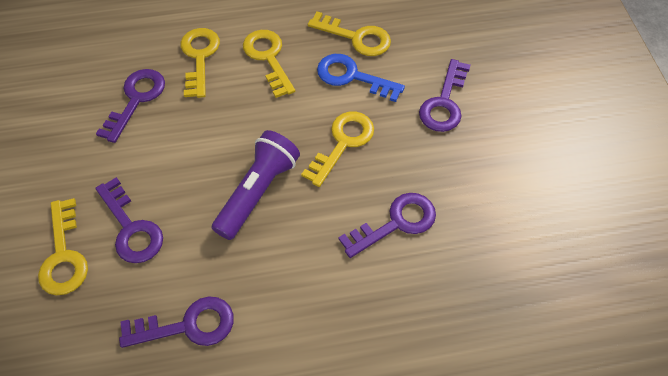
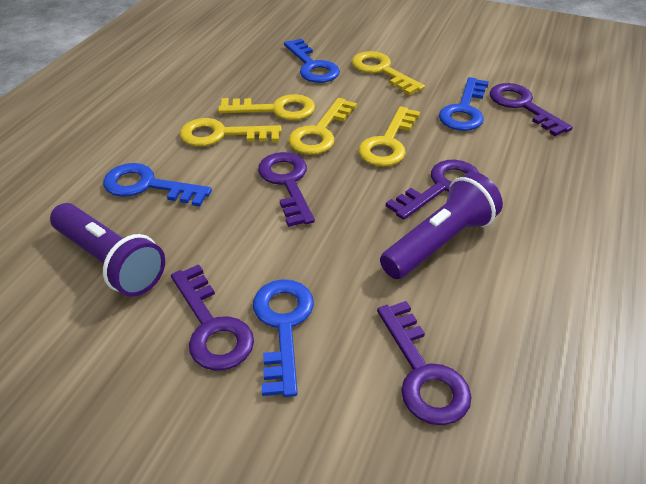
blue key: [317,54,405,102] = 1 -> [103,163,212,207] [253,279,314,397] [284,38,340,83] [439,77,489,131] = 4
purple flashlight: [212,130,300,240] = 1 -> [50,203,165,297] [380,172,503,279] = 2

